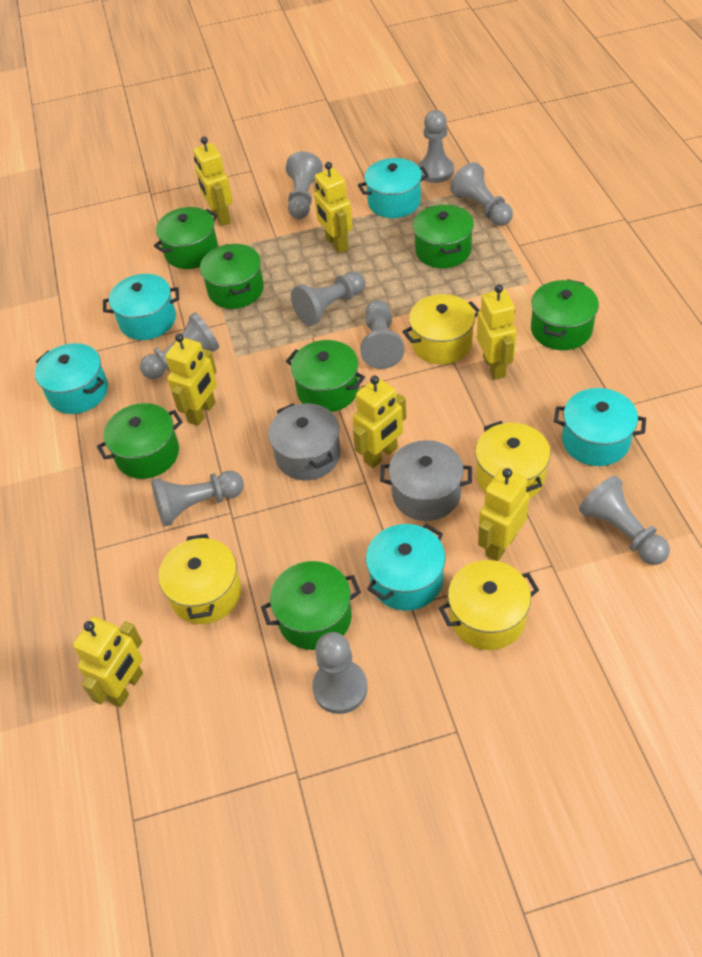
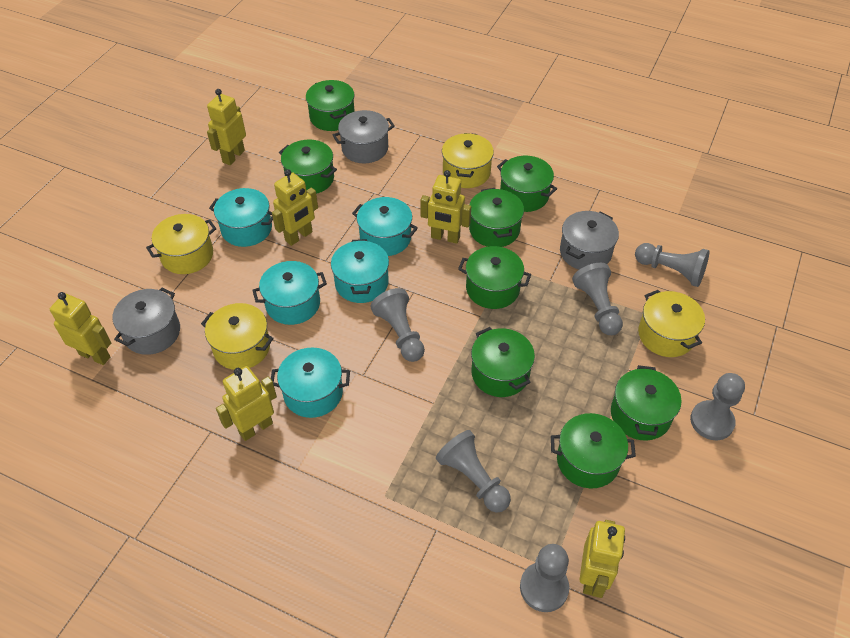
green pot: [97,403,183,479] [154,207,218,269] [200,244,264,309] [261,561,361,650] [286,340,365,412] [413,204,474,268] [531,279,599,350] = 7 -> [279,139,337,194] [306,80,355,131] [458,246,531,309] [469,188,524,247] [471,327,535,397] [497,156,557,212] [551,413,636,488] [611,365,681,441] = 8
grey pawn: [140,312,219,379] [151,471,244,527] [286,152,323,219] [291,271,365,326] [312,632,368,714] [360,300,404,369] [418,110,454,183] [450,162,513,226] [579,476,670,565] = 9 -> [371,288,425,362] [436,430,511,513] [520,544,569,612] [572,263,623,335] [635,243,709,287] [690,373,745,440] = 6
grey pot: [268,403,341,480] [380,440,472,521] = 2 -> [113,288,180,355] [333,110,395,163] [560,211,619,269] = 3
yellow robot: [73,617,143,707] [165,334,217,426] [193,136,233,226] [314,162,353,253] [353,376,406,468] [477,284,517,380] [478,468,530,561] = 7 -> [50,292,111,365] [207,89,246,165] [216,366,277,441] [272,169,318,246] [421,170,471,244] [580,520,625,598] = 6

